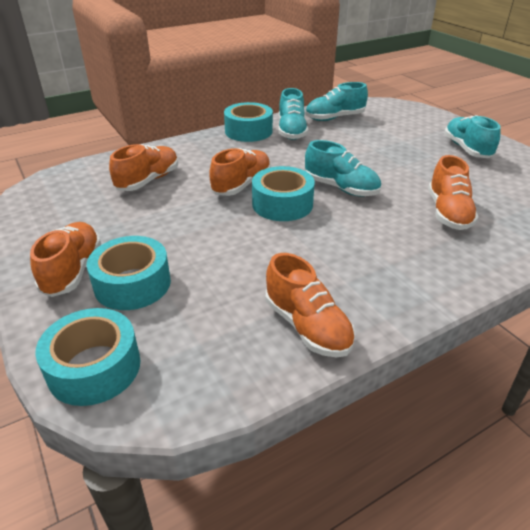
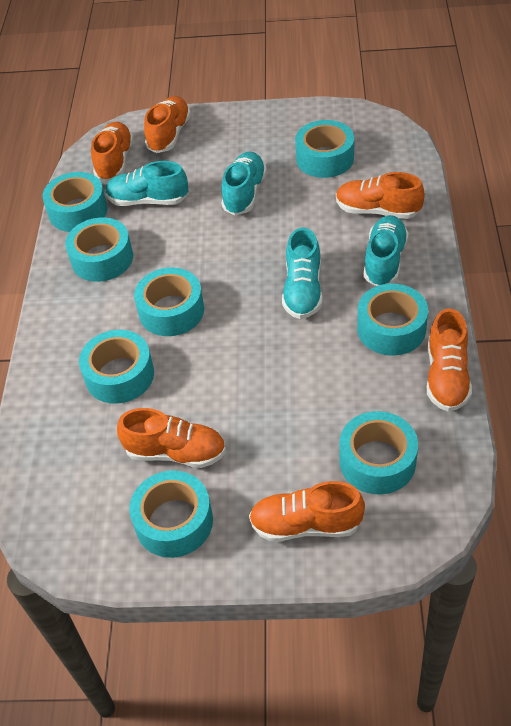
orange shoe: [30,222,101,297] [109,144,178,191] [209,148,271,196] [266,253,355,358] [428,155,479,230] = 5 -> [91,122,134,181] [117,408,226,468] [144,96,191,153] [249,481,365,542] [336,172,425,219] [427,308,472,412] = 6
turquoise tape: [35,308,140,406] [87,236,171,310] [224,102,273,142] [252,166,315,221] = 4 -> [42,172,108,232] [65,217,133,282] [79,330,154,404] [129,471,213,558] [134,267,204,336] [295,120,354,178] [339,411,418,495] [357,284,428,356] = 8

